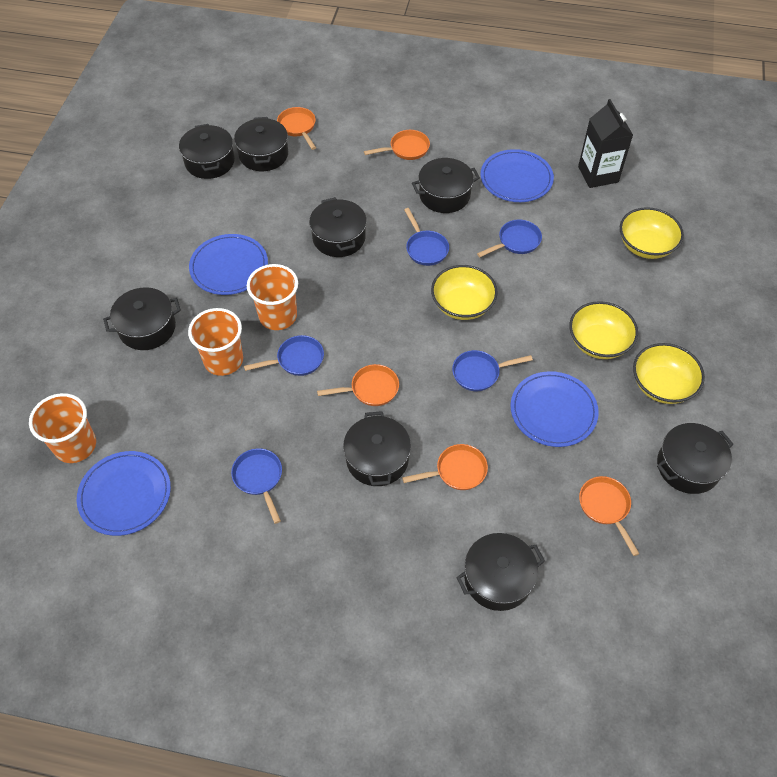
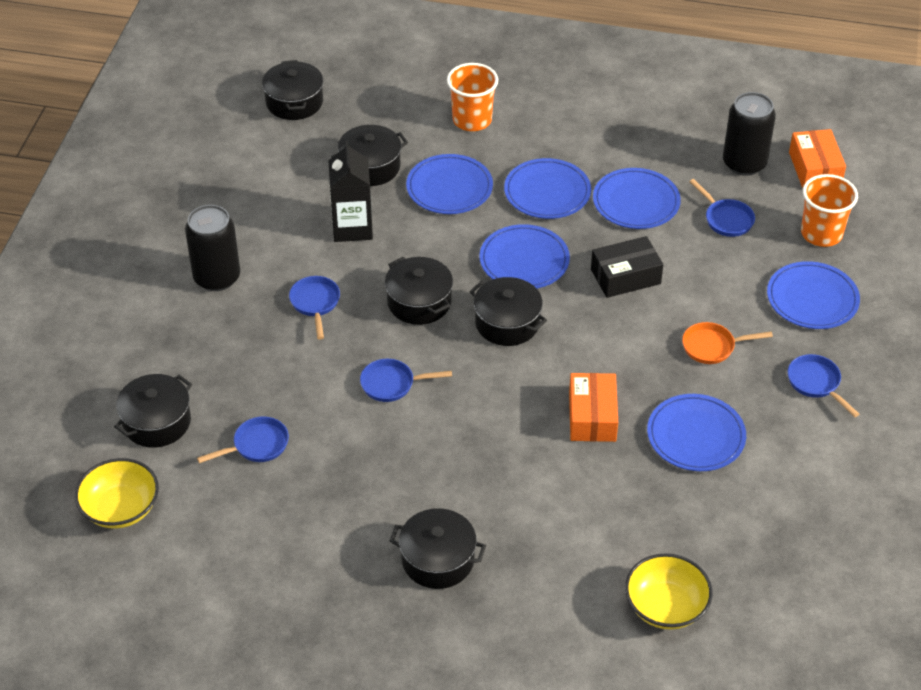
black box: none = 0 -> [591,236,663,298] = 1
black can: none = 0 -> [185,205,240,291] [723,92,776,176] = 2
black pot: [103,287,181,350] [179,124,235,179] [234,117,288,171] [309,197,367,257] [343,411,411,486] [412,158,480,213] [456,533,545,611] [657,423,733,494] = 8 -> [114,374,192,448] [262,60,323,120] [331,125,408,186] [385,257,453,325] [390,508,486,589] [470,277,547,346] = 6
blue plate: [77,451,171,536] [189,234,268,295] [481,149,554,202] [511,371,599,447] = 4 -> [406,154,493,214] [479,224,570,289] [504,158,591,219] [593,168,681,229] [647,394,746,471] [767,261,860,329] = 6
orange box: none = 0 -> [569,373,618,442] [789,129,846,188] = 2
orange cup: [29,393,96,463] [188,308,243,376] [247,264,298,330] = 3 -> [447,63,498,131] [801,174,858,247] = 2
orange pan: [277,107,316,150] [317,364,399,406] [364,130,430,160] [402,444,488,490] [579,476,640,556] = 5 -> [682,322,773,364] = 1
yellow bowl: [431,265,498,320] [569,301,638,359] [620,207,684,259] [633,343,705,404] = 4 -> [75,458,159,529] [625,553,712,630] = 2

